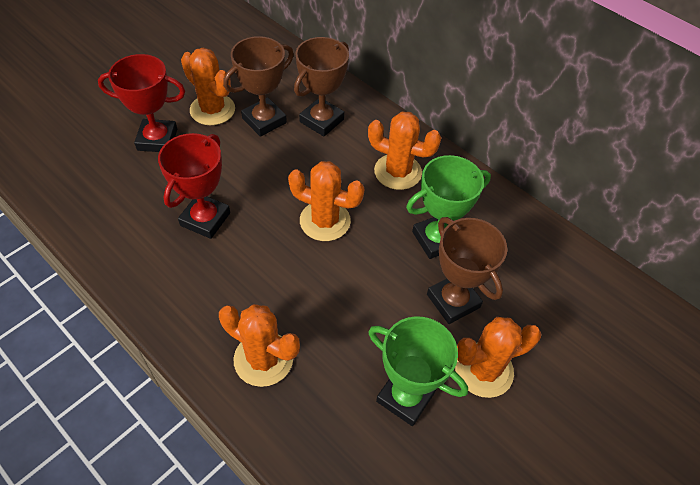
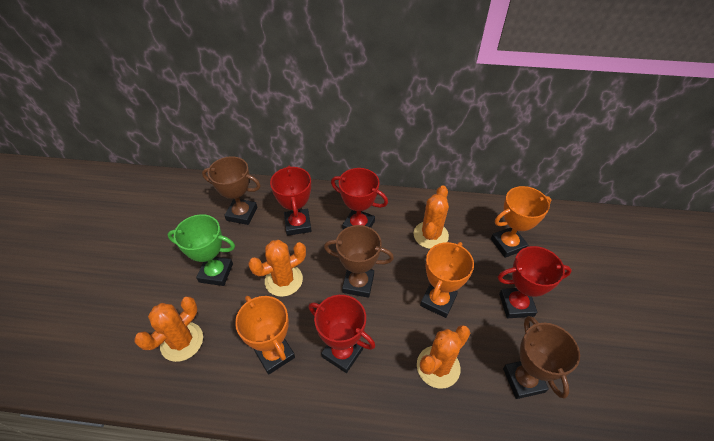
green trophy: [368,316,468,426] [406,155,491,259] = 2 -> [167,214,235,286] = 1
orange cactus: [181,47,235,125] [219,304,300,387] [288,161,365,241] [368,112,441,190] [455,317,541,398] = 5 -> [134,297,203,362] [248,240,306,297] [413,186,449,249] [417,325,470,389] = 4
orange trophy: none = 0 -> [235,296,295,375] [420,242,474,318] [491,186,551,258] = 3
red trophy: [98,54,185,152] [158,133,230,239] = 2 -> [270,166,312,236] [309,295,375,373] [331,168,388,230] [498,246,572,318] = 4

